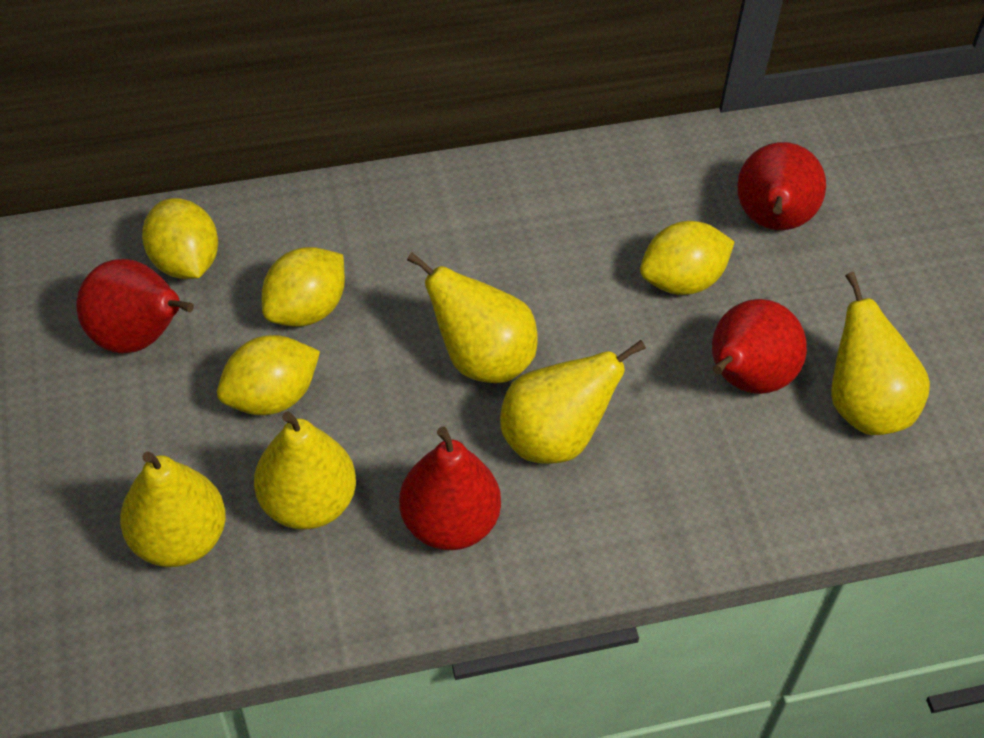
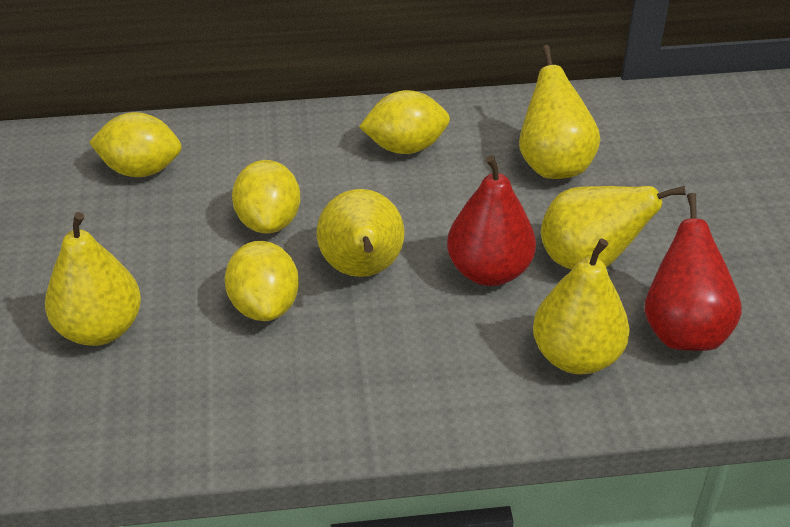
red pear: [76,259,194,353] [399,427,501,550] [712,299,807,394] [737,142,826,230] = 4 -> [447,155,536,286] [645,193,742,351] = 2

